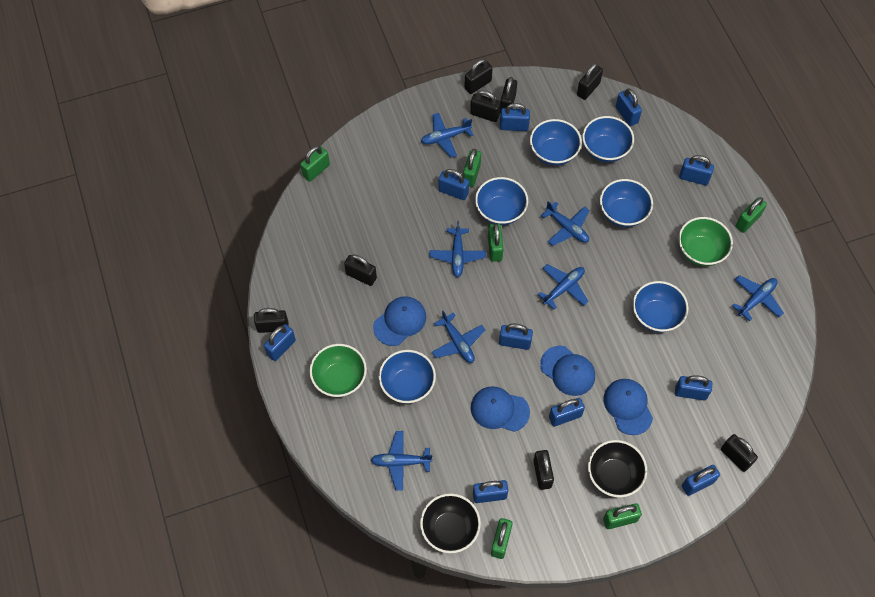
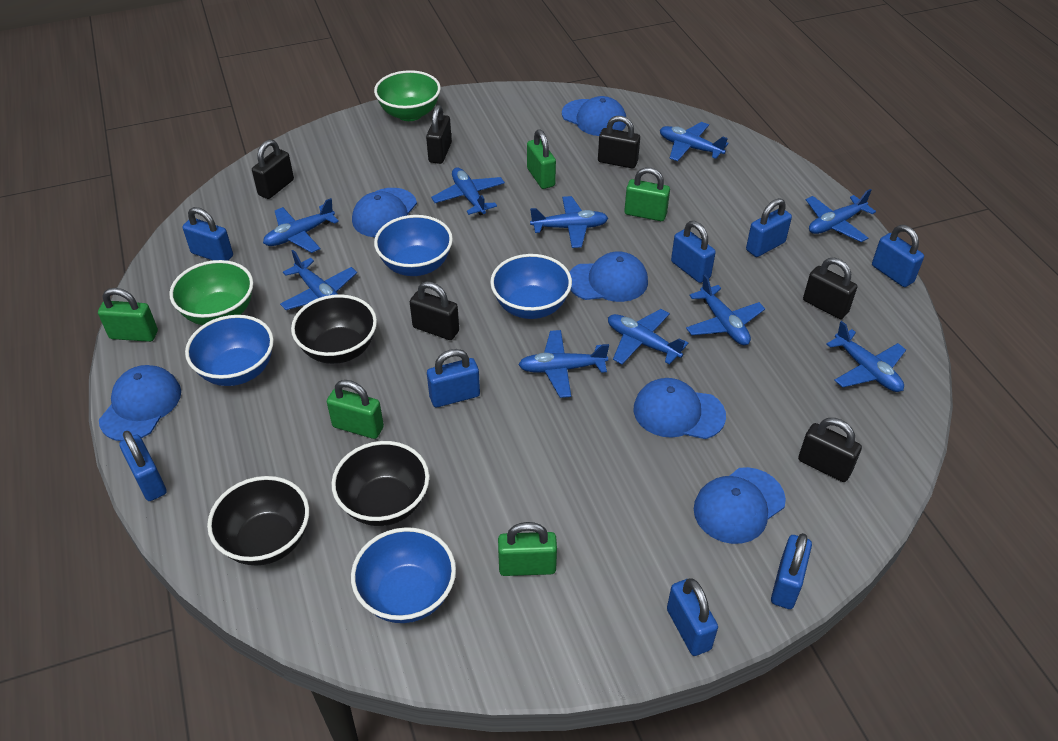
black bowl: [420,493,481,553] [588,440,647,497] = 2 -> [207,476,309,566] [291,294,377,364] [332,441,429,526] = 3
black padlock: [254,308,289,333] [344,254,377,286] [464,59,493,94] [470,90,501,122] [500,77,517,114] [533,450,554,490] [577,63,603,100] [721,434,758,472] = 8 -> [252,140,294,199] [410,281,459,340] [426,105,452,164] [598,116,640,168] [798,418,862,482] [803,258,857,319] = 6
blue bowl: [379,350,436,403] [475,177,528,225] [530,119,582,166] [582,116,634,163] [600,179,653,227] [633,281,689,333] = 6 -> [185,315,274,386] [351,527,456,623] [374,215,453,276] [490,254,572,319] = 4
blue cap: [373,296,426,346] [471,386,530,432] [540,346,595,396] [604,379,653,435] = 4 -> [99,365,181,441] [352,188,417,237] [562,96,626,136] [569,251,648,302] [634,378,726,439] [694,467,786,544] = 6
blue padlock: [264,324,296,361] [438,169,469,200] [473,480,508,503] [499,324,533,350] [500,103,530,131] [549,398,585,426] [616,88,642,126] [675,375,712,400] [679,155,714,185] [682,465,720,496] = 10 -> [119,431,167,501] [182,207,233,261] [427,349,480,407] [667,578,718,656] [671,221,716,283] [746,198,792,257] [771,533,812,609] [872,225,924,287] = 8
blue plane: [371,431,432,490] [421,113,473,158] [429,221,486,277] [432,311,486,363] [537,264,589,309] [541,201,590,246] [732,275,784,321] = 7 -> [263,198,339,253] [280,250,357,310] [431,167,505,215] [518,330,609,398] [530,196,608,248] [608,309,688,365] [660,122,728,161] [686,275,765,345] [806,189,876,242] [827,321,906,392] = 10
green padlock: [300,146,330,182] [463,149,481,187] [488,223,504,262] [491,518,513,559] [603,503,642,529] [735,197,767,233] = 6 -> [98,288,158,342] [327,380,384,439] [498,522,557,576] [527,129,556,189] [624,167,670,221] = 5

